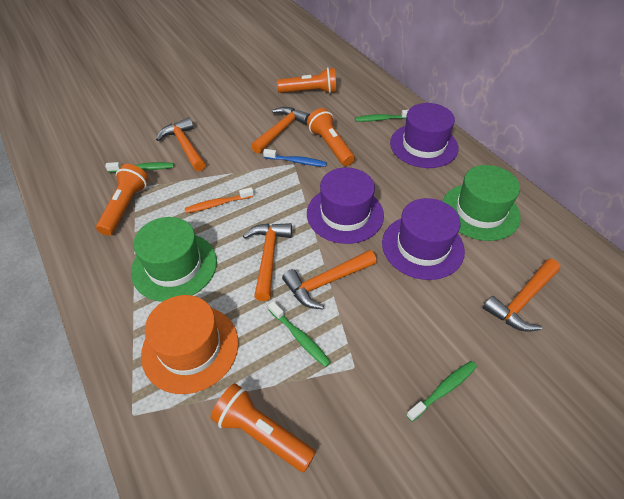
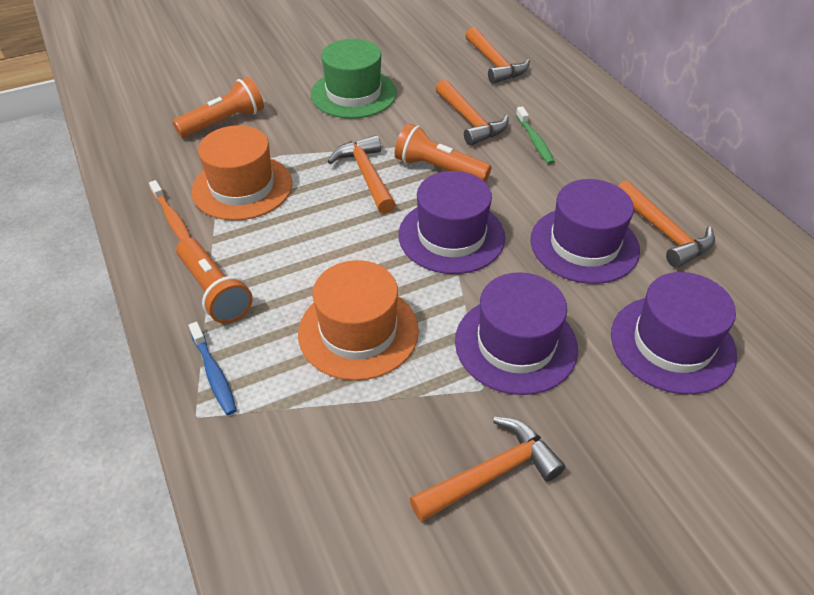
green hat: [131,217,217,302] [443,165,521,241] = 2 -> [311,39,397,119] = 1
green toothbrush: [105,162,174,172] [268,301,331,367] [355,110,408,122] [406,361,477,422] = 4 -> [516,106,555,165] = 1
orange flashlight: [96,164,148,236] [211,383,316,472] [277,67,337,94] [307,108,355,166] = 4 -> [173,77,264,138] [176,238,253,323] [395,124,491,183] = 3
orange hat: [141,295,239,394] = 1 -> [191,125,292,221] [298,260,419,381] = 2
purple hat: [307,167,384,244] [382,198,465,280] [390,103,459,168] = 3 -> [399,171,505,274] [455,272,578,395] [530,179,640,284] [611,272,737,394] = 4

